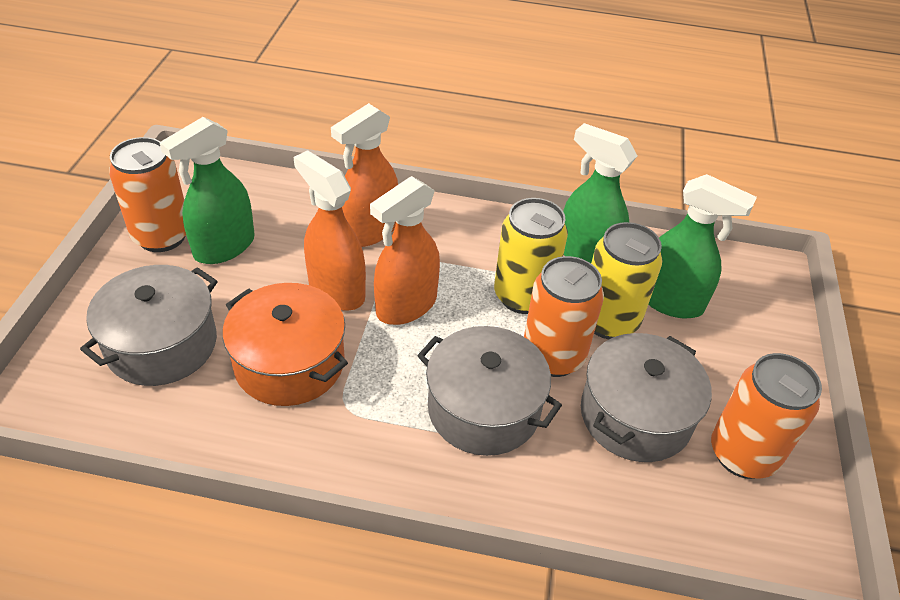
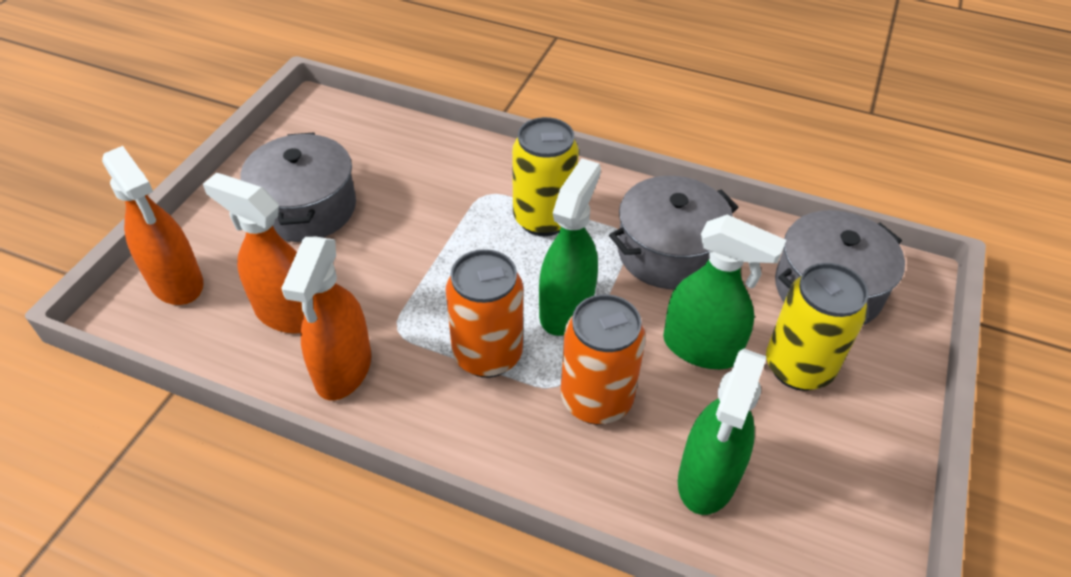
orange can: [109,137,186,252] [524,256,604,377] [711,353,822,479] = 3 -> [446,249,523,378] [561,294,646,425] = 2
orange pot: [222,283,348,406] = 1 -> none = 0

